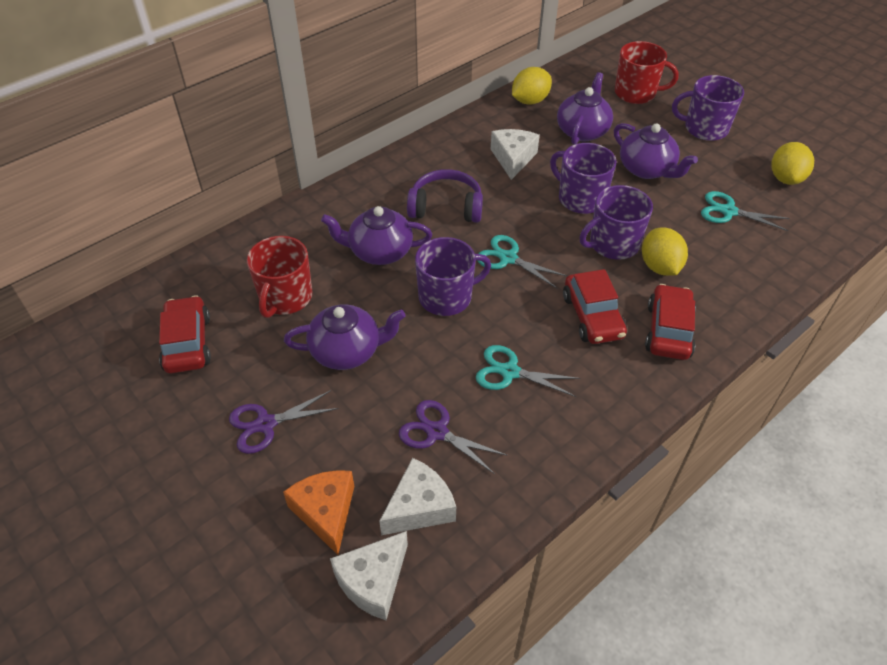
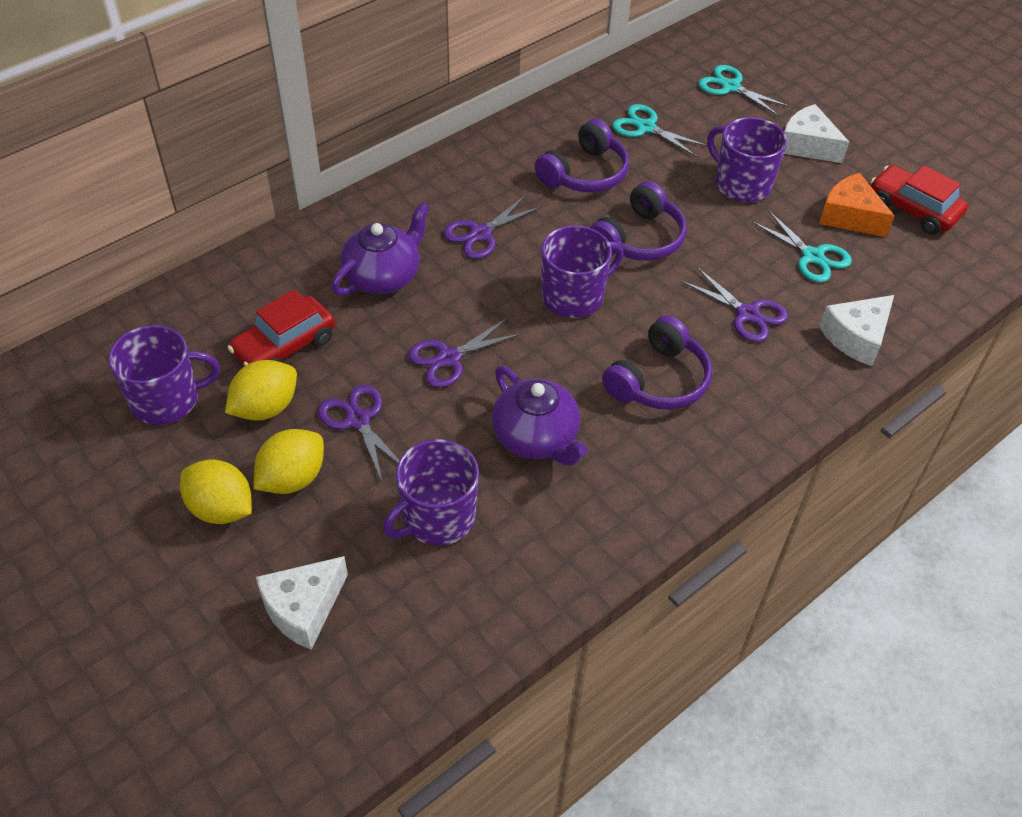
purple headphones: [407,169,483,223] = 1 -> [535,119,629,192] [590,181,687,261] [602,315,712,410] = 3
purple scissors: [229,390,339,454] [399,400,508,474] = 2 -> [318,385,399,481] [408,318,522,388] [443,195,542,259] [681,267,788,342] = 4
purple teapot: [284,305,406,370] [321,206,432,265] [557,72,613,145] [614,123,698,179] = 4 -> [331,202,430,296] [492,366,588,466] = 2
red car: [159,295,211,373] [563,269,627,344] [645,284,696,360] = 3 -> [228,289,335,366] [871,165,968,235] = 2
red mug: [247,236,312,318] [615,41,678,104] = 2 -> none = 0

